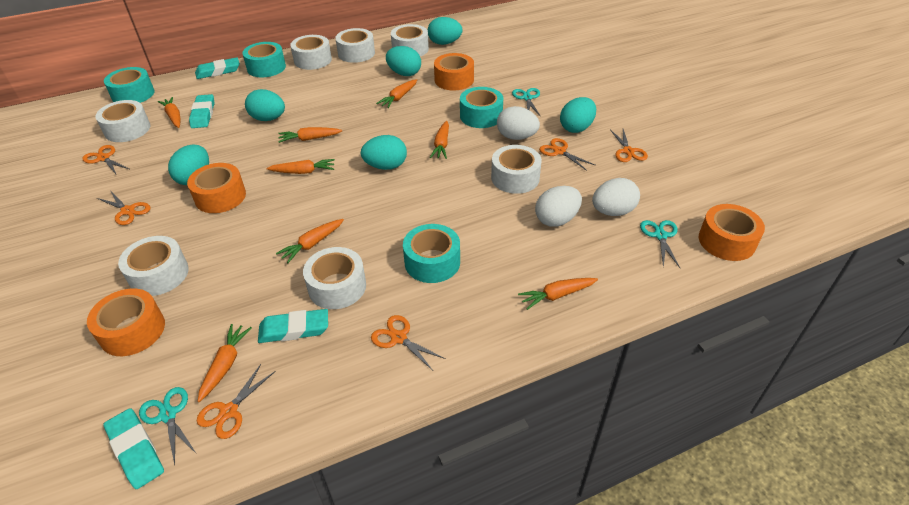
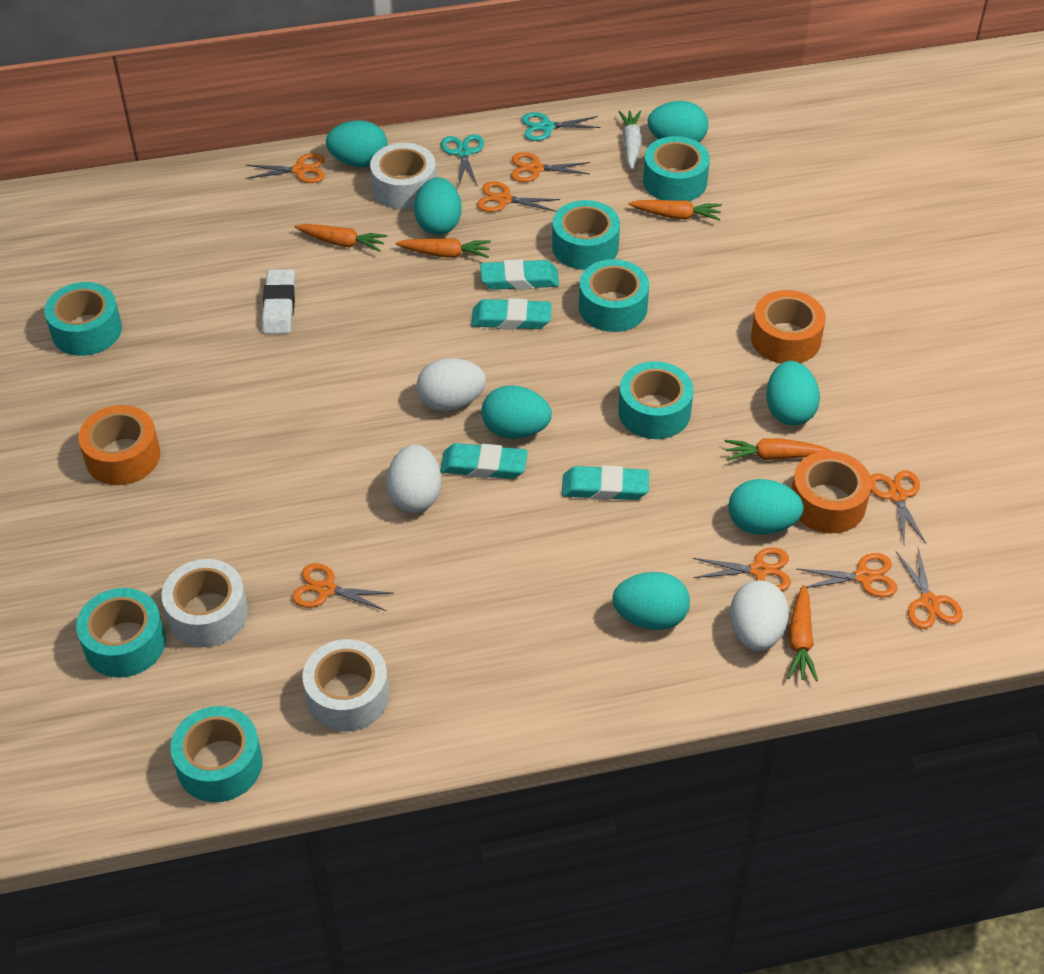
orange carrot: [158,97,180,128] [198,324,252,402] [266,159,335,174] [276,219,344,263] [278,127,342,143] [376,79,417,108] [430,121,449,159] [518,278,598,310] = 8 -> [295,224,387,252] [396,238,491,258] [628,200,722,221] [724,438,831,461] [788,585,818,681] = 5
orange scissors: [82,145,129,174] [97,190,150,225] [197,364,276,439] [371,315,446,371] [539,138,595,171] [610,129,648,162] = 6 -> [246,153,325,183] [292,563,392,611] [477,181,560,212] [511,152,590,182] [693,547,791,591] [797,553,897,597] [870,470,927,545] [896,548,963,629] = 8
orange tape: [87,288,165,356] [187,163,246,213] [434,53,474,91] [699,204,765,261] = 4 -> [78,405,160,485] [751,290,826,363] [792,451,872,533] = 3
turquoise egg: [168,145,209,185] [245,89,285,121] [361,135,407,170] [386,46,421,76] [428,17,463,45] [560,97,596,133] = 6 -> [326,120,388,167] [414,177,462,235] [481,385,552,439] [612,572,690,630] [648,101,708,142] [728,479,804,535] [766,361,820,426] = 7
turquoise scissors: [139,387,197,465] [512,88,541,117] [640,220,680,268] = 3 -> [441,134,484,188] [522,112,601,141] = 2
turquoise tape: [104,67,154,103] [242,42,286,77] [403,224,460,283] [460,87,503,128] = 4 -> [44,282,122,356] [76,588,166,678] [170,706,263,802] [552,200,620,270] [579,259,649,332] [618,361,693,439] [643,136,710,201] = 7
white carrot: none = 0 -> [618,111,642,170] = 1
white eraser: none = 0 -> [262,269,295,334] = 1
white tape: [95,100,151,142] [118,236,189,296] [290,35,332,70] [303,247,366,309] [335,28,375,63] [391,24,429,56] [491,145,542,194] = 7 -> [162,559,248,647] [302,639,389,732] [370,143,436,210] = 3

